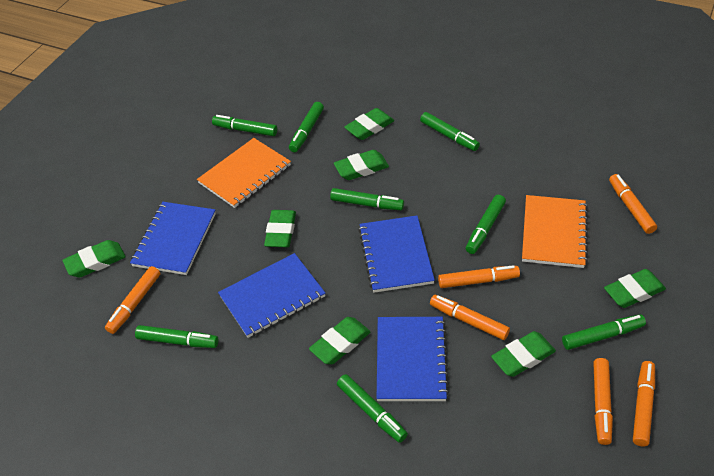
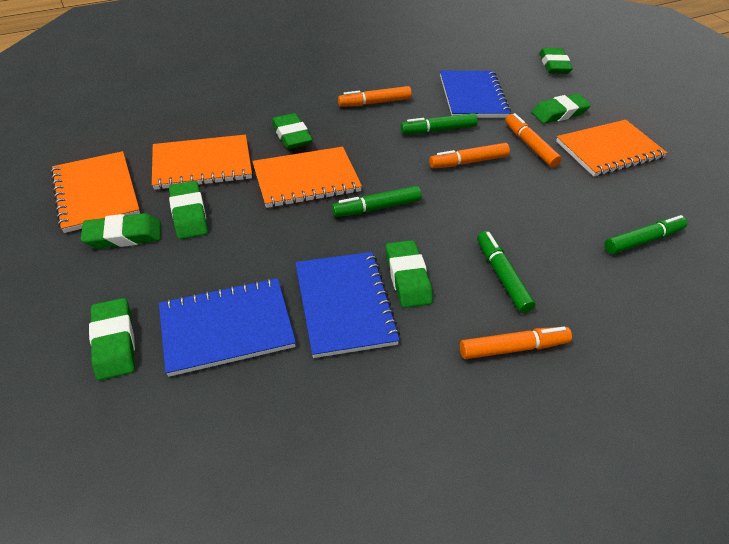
blue notebook: [130,202,216,275] [218,253,325,338] [358,215,435,293] [377,317,449,401] = 4 -> [159,278,296,377] [295,252,400,358] [440,71,511,118] = 3
green marker: [135,325,218,348] [212,115,277,136] [289,102,324,152] [330,188,404,210] [337,374,408,443] [420,112,480,151] [466,195,506,254] [562,314,646,350] = 8 -> [332,186,421,217] [400,113,478,134] [477,231,536,313] [604,215,687,254] = 4
orange marker: [105,266,160,334] [430,294,510,340] [438,265,520,288] [593,358,613,445] [609,174,657,234] [633,361,655,447] = 6 -> [338,86,412,107] [429,143,510,169] [460,327,572,359] [505,113,562,167] = 4
orange notebook: [197,138,291,208] [522,195,588,268] = 2 -> [51,151,140,233] [152,135,252,190] [252,147,362,208] [556,120,667,176] = 4

